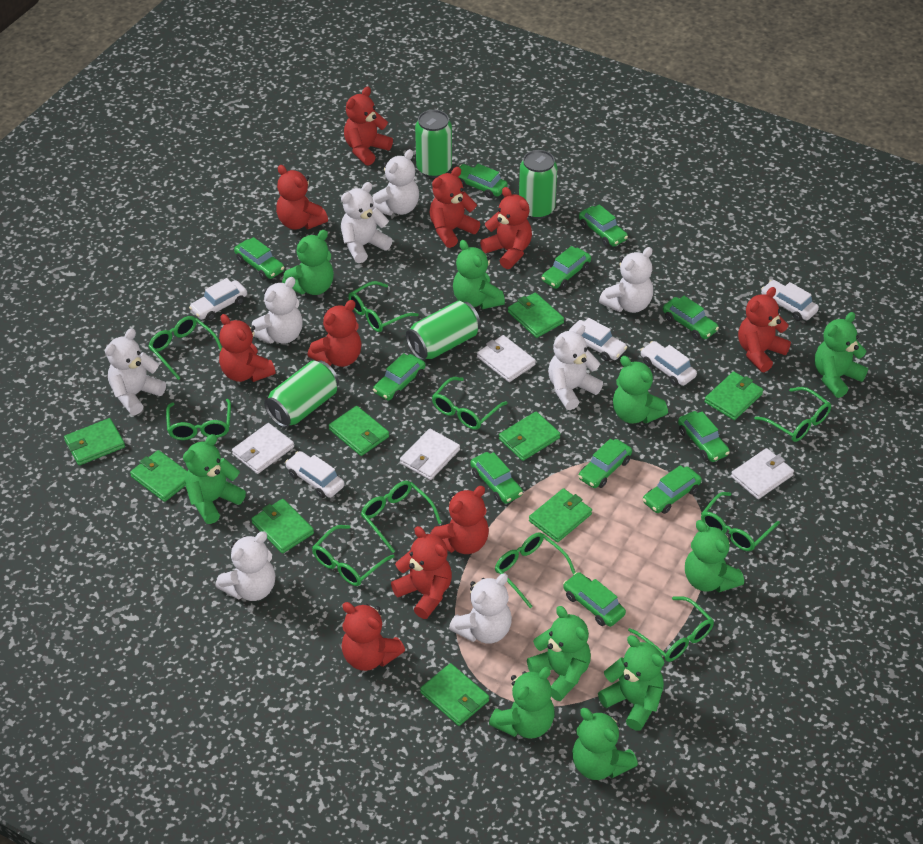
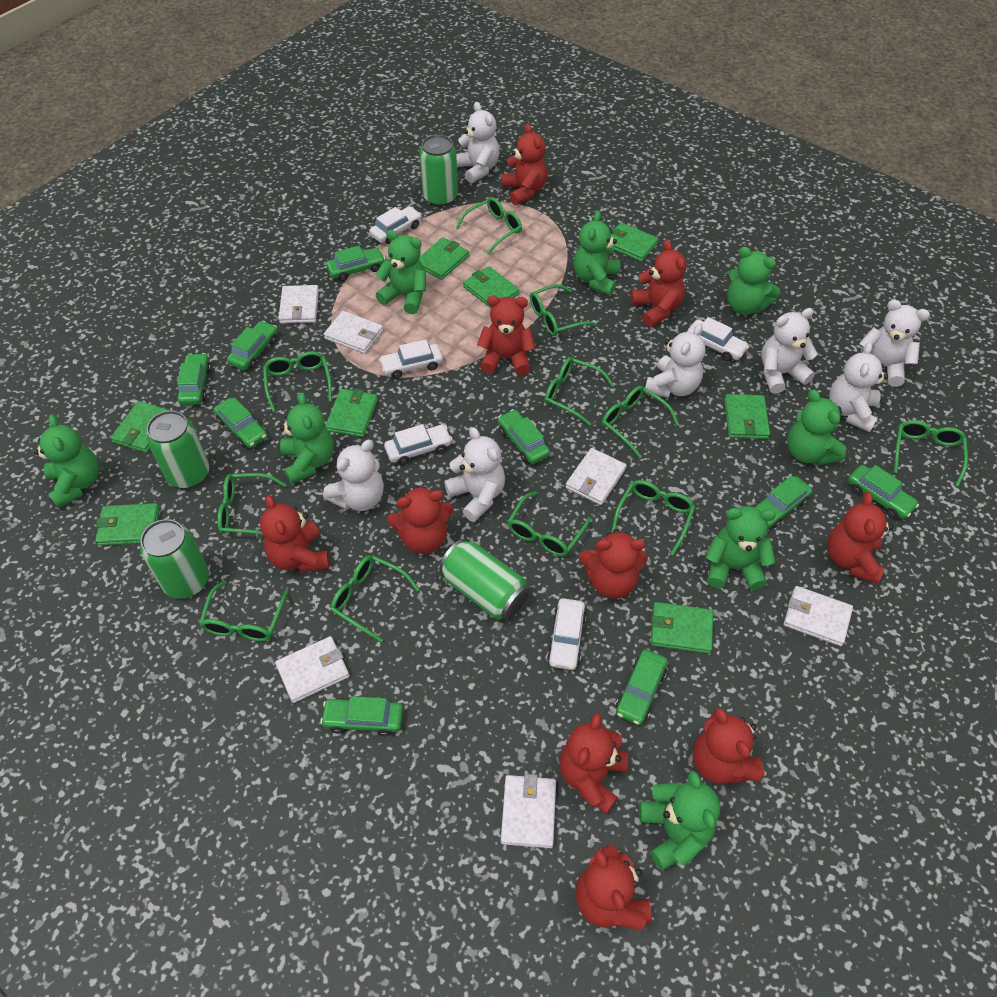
green car: [234,237,284,279] [373,353,426,401] [458,164,508,198] [470,452,523,504] [541,246,591,289] [563,572,626,627] [578,439,632,488] [579,204,628,247] [642,465,702,514] [663,296,719,340] [678,411,730,462] = 11 -> [177,353,211,405] [214,397,267,448] [227,321,278,370] [320,696,403,736] [326,246,385,281] [498,409,550,464] [616,649,668,725] [754,476,813,528] [848,465,919,519] = 9
green glasses: [148,316,222,380] [166,399,231,440] [312,525,394,586] [348,281,419,332] [361,481,442,553] [432,377,508,430] [495,532,576,608] [628,596,714,662] [701,492,780,551] [754,387,831,442] = 10 -> [199,581,289,641] [217,473,287,535] [263,351,332,412] [331,555,420,642] [456,197,522,255] [507,492,591,556] [530,284,597,336] [544,357,615,426] [602,386,679,458] [611,480,695,556] [894,420,968,487] = 11
green teddy bear: [183,434,246,524] [282,230,334,295] [453,240,505,309] [489,667,555,739] [527,606,591,701] [572,708,638,780] [598,635,664,731] [613,356,668,424] [685,520,744,592] [815,312,868,398] = 10 -> [34,414,99,508] [280,393,334,484] [375,230,426,314] [574,211,620,295] [639,771,720,871] [706,506,776,590] [727,247,780,315] [787,390,846,465] = 8
green wallet: [64,418,125,465] [130,450,188,502] [251,499,314,554] [329,406,389,456] [420,663,489,726] [499,412,560,461] [508,292,564,338] [529,488,592,542] [704,371,763,420] = 9 -> [95,503,160,546] [111,401,171,453] [325,389,378,437] [419,237,469,280] [463,266,519,308] [611,222,659,262] [651,602,713,654] [724,394,770,439] = 8
white teddy bear: [105,328,166,415] [216,531,275,601] [251,277,303,344] [341,182,392,263] [372,149,419,215] [449,573,512,644] [548,324,603,410] [599,247,653,313] = 8 -> [323,440,384,511] [444,427,505,522] [456,102,499,183] [644,324,705,398] [761,308,818,394] [829,342,888,432] [859,299,930,387] = 7
white wallet: [232,423,294,474] [400,429,460,480] [477,335,536,382] [731,448,794,499] = 4 -> [275,636,350,703] [278,285,319,324] [324,311,383,354] [501,774,556,848] [565,448,627,505] [784,586,853,646] = 6

